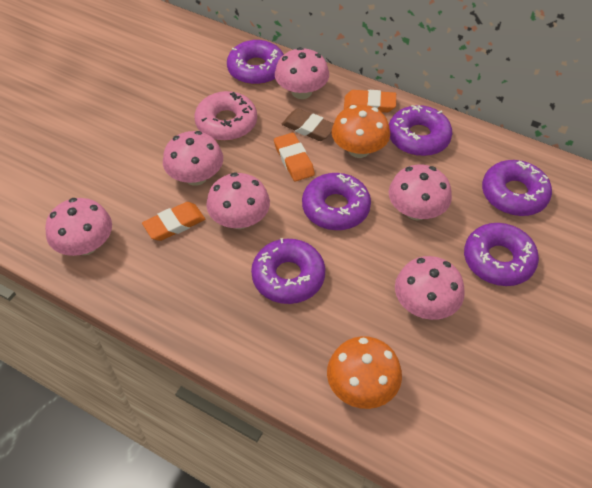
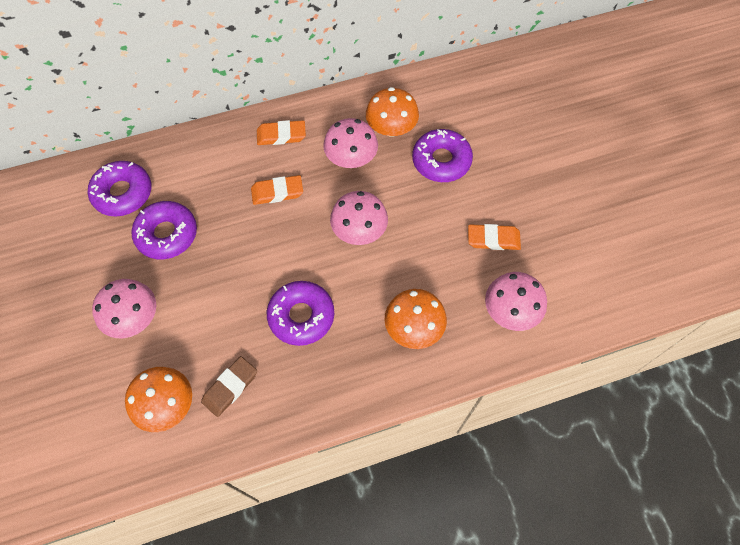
orange mushroom: [327,336,402,409] [332,105,390,158] = 2 -> [125,367,192,432] [366,87,419,137] [384,289,447,349] = 3
pink donut: [194,91,257,141] = 1 -> none = 0
pink mushroom: [45,198,112,256] [163,131,223,186] [206,172,270,229] [275,47,329,99] [389,164,452,220] [395,256,465,320] = 6 -> [92,279,156,338] [323,118,378,168] [330,191,388,245] [485,272,547,331] = 4
purple donut: [227,40,284,85] [251,238,325,304] [302,173,371,230] [389,105,452,156] [464,223,539,286] [482,160,552,216] = 6 -> [88,161,151,217] [132,201,197,259] [267,281,334,346] [412,129,473,182] = 4

